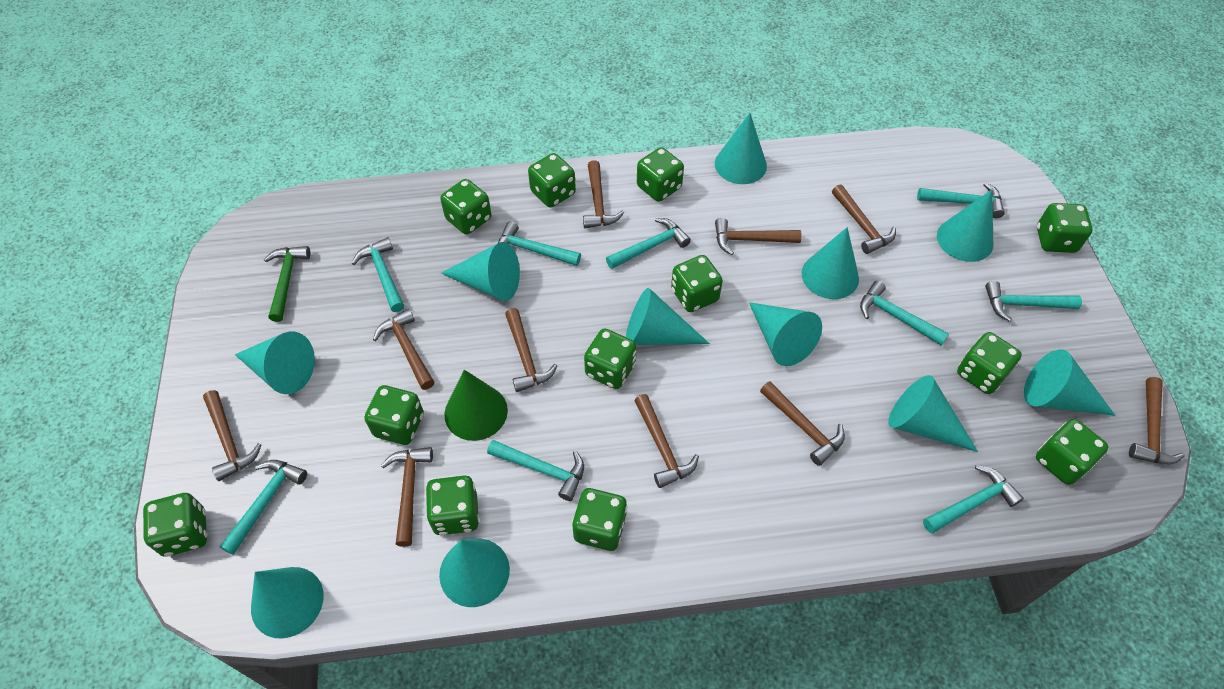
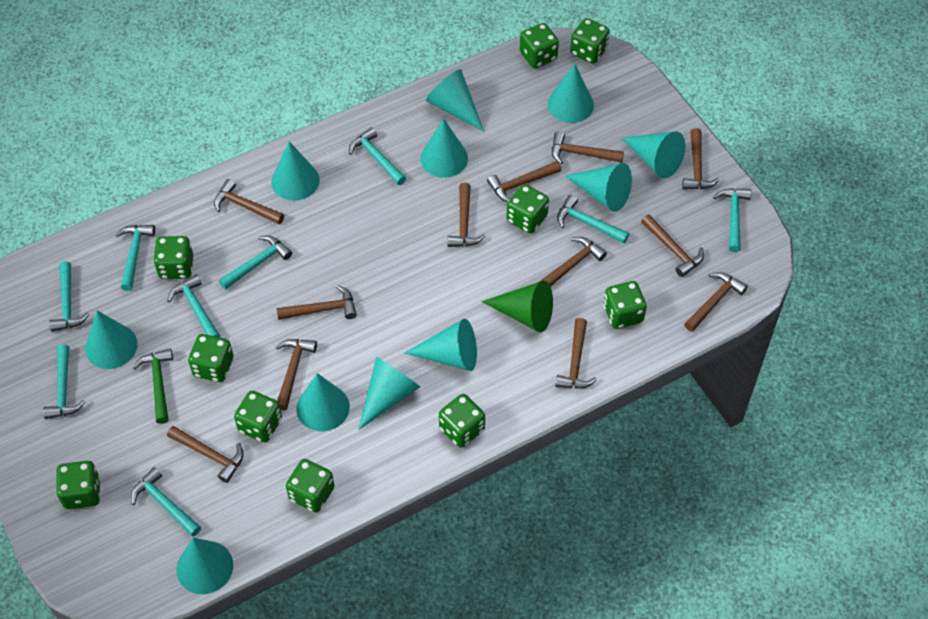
brown hammer: [203,390,261,481] [373,309,434,390] [381,447,433,547] [505,308,557,392] [583,160,624,228] [634,394,699,488] [715,218,802,255] [760,382,845,466] [832,185,896,254] [1129,377,1185,465] = 10 -> [167,426,244,483] [214,179,284,224] [276,339,317,410] [277,285,357,320] [447,183,485,247] [487,161,561,202] [539,237,607,287] [552,131,624,164] [555,318,597,389] [641,214,704,277] [682,128,720,190] [684,272,748,332] = 12
green dice: [143,493,207,557] [364,385,424,445] [426,475,479,535] [440,179,491,235] [528,153,576,208] [572,488,627,551] [584,328,637,389] [637,147,684,202] [671,255,723,312] [957,332,1022,394] [1036,419,1109,485] [1037,203,1093,253] = 12 -> [56,461,101,509] [153,236,193,279] [188,334,233,382] [234,391,282,442] [286,459,334,512] [439,394,485,448] [506,184,549,233] [520,23,559,68] [570,18,610,64] [603,281,647,329] = 10

